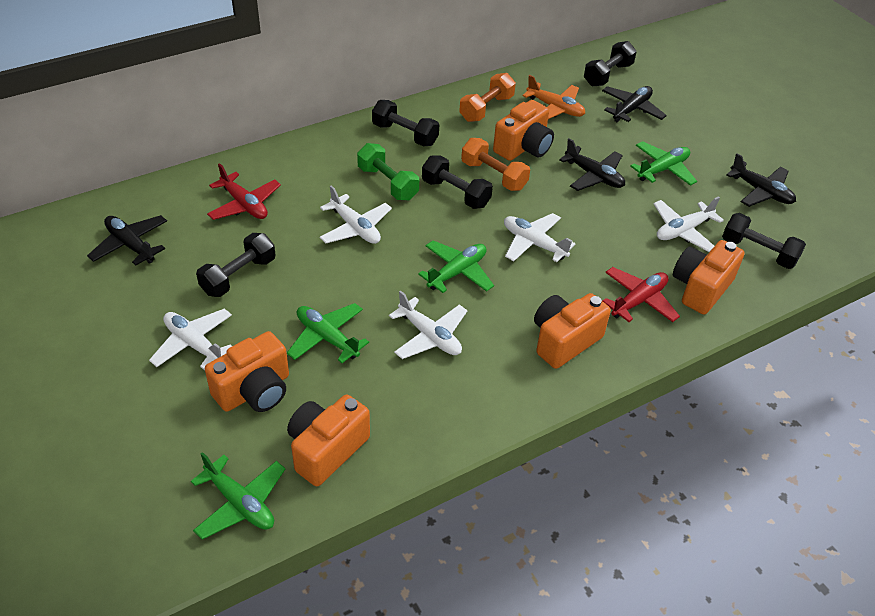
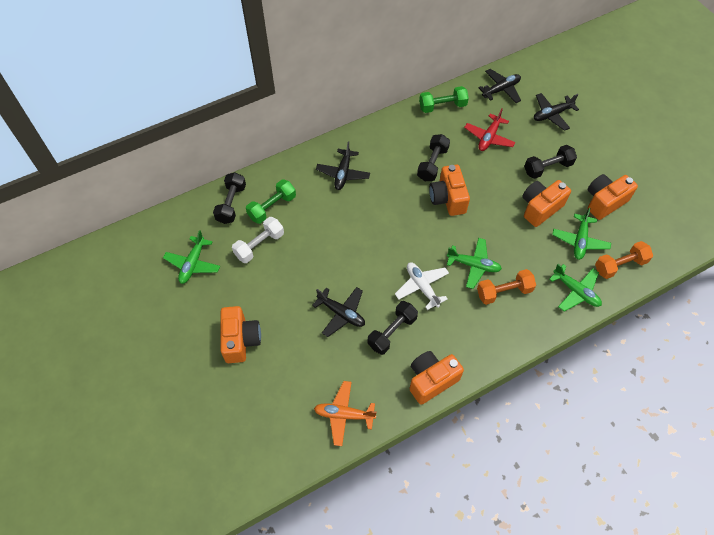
black dumbbell: [196,233,275,297] [372,100,439,146] [422,155,493,209] [584,41,637,86] [722,213,806,269] = 5 -> [213,172,246,224] [367,301,418,355] [417,134,450,181] [524,145,577,179] = 4
green dumbbell: [357,143,419,200] = 1 -> [246,179,296,224] [419,86,469,113] = 2
red plane: [207,163,281,220] [603,267,680,322] = 2 -> [464,108,515,151] = 1
white dumbbell: none = 0 -> [232,217,284,263] = 1
white plane: [149,309,232,370] [320,185,392,244] [389,290,467,359] [504,213,575,262] [653,196,724,252] = 5 -> [395,263,449,310] = 1

